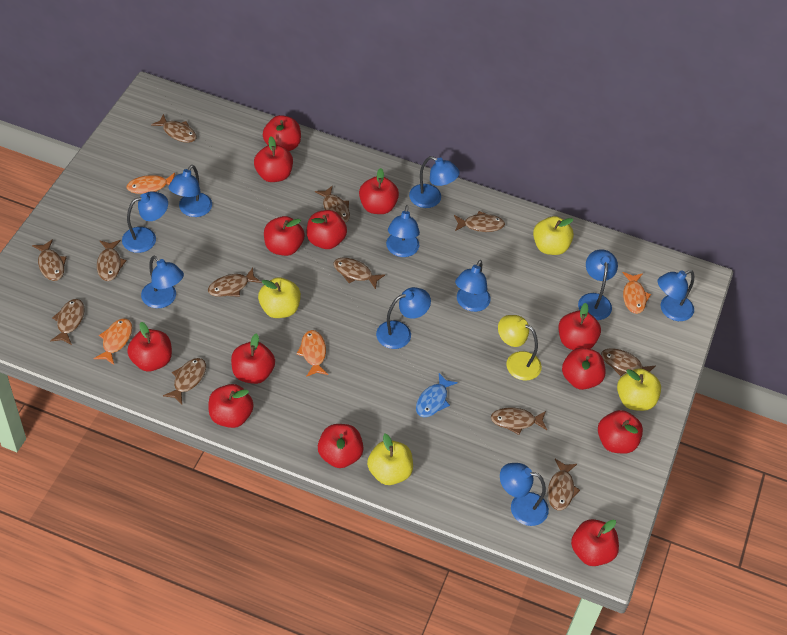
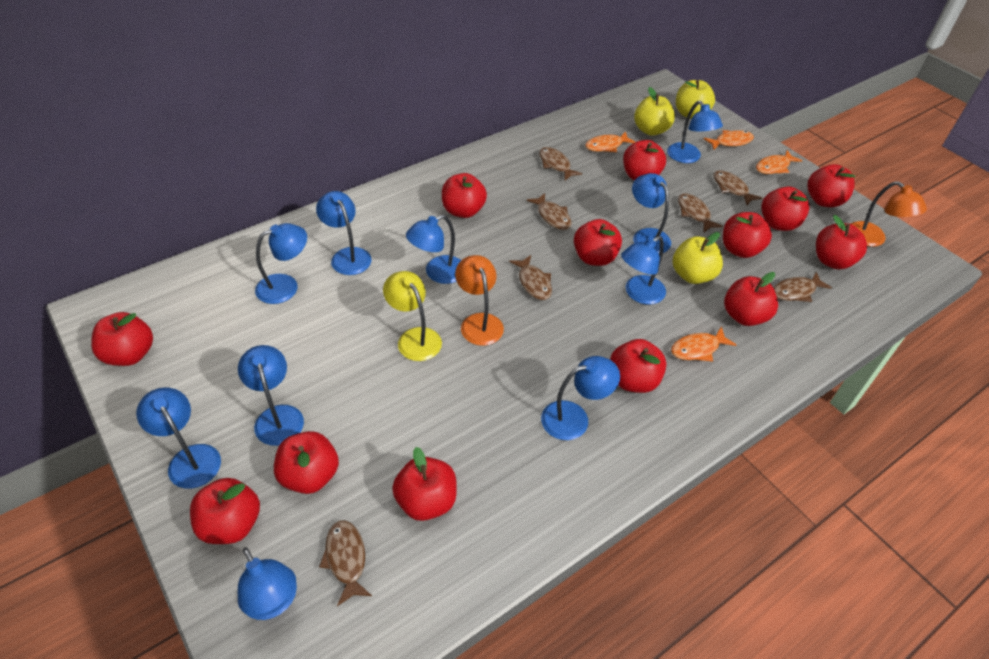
blue fish: [416,373,458,417] = 1 -> none = 0
brown fish: [32,239,67,281] [50,299,84,345] [97,240,126,281] [151,114,197,143] [163,358,206,405] [208,268,262,297] [315,185,350,223] [333,258,385,289] [454,211,505,232] [491,407,547,435] [548,459,580,510] [601,348,656,376] = 12 -> [319,520,372,606] [509,255,552,300] [526,193,572,230] [539,147,582,181] [678,193,723,232] [713,170,762,205] [774,272,832,302] = 7
orange lamp: none = 0 -> [455,255,504,346] [851,181,927,247] = 2
yellow apple: [258,277,301,318] [367,434,413,485] [533,216,574,255] [617,368,661,411] = 4 -> [634,87,675,136] [673,232,723,284] [676,80,715,119] = 3

